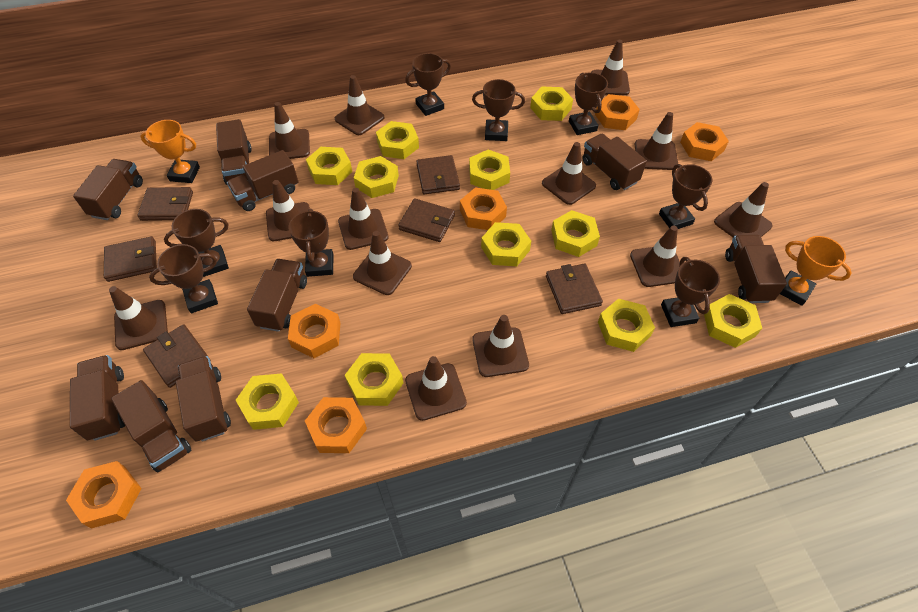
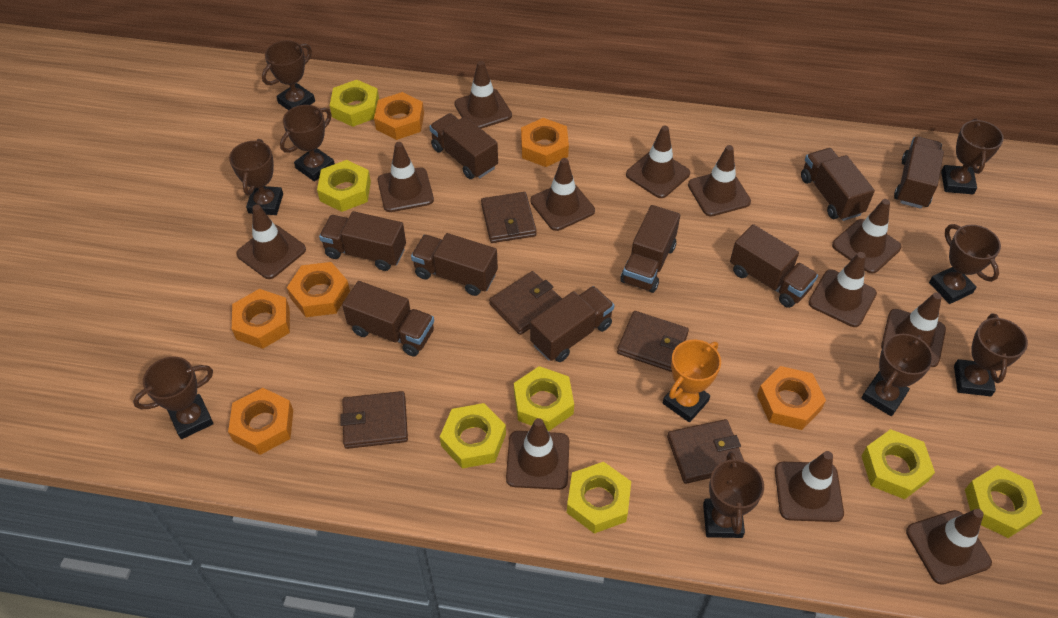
brown traffic cone: [109,286,168,350] [266,180,310,241] [269,102,310,159] [335,75,384,135] [338,188,389,250] [353,231,412,295] [405,356,467,421] [472,315,529,377] [542,142,596,205] [591,40,630,95] [630,225,680,287] [635,112,678,170] [714,182,773,237] = 13 -> [236,204,306,279] [378,142,434,212] [454,61,512,129] [506,418,569,490] [530,158,595,231] [626,126,690,198] [688,145,751,216] [775,451,844,522] [808,252,877,327] [832,199,901,274] [881,292,946,367] [906,509,992,585] = 12
brown trophy: [149,244,218,313] [164,209,229,277] [288,209,334,277] [405,53,451,116] [472,79,525,141] [569,72,608,135] [659,164,712,229] [661,257,720,327] = 8 -> [133,357,214,439] [229,139,283,215] [262,40,315,110] [280,105,335,181] [703,451,764,538] [861,334,934,416] [929,224,1001,304] [941,119,1004,194] [954,313,1028,396] = 9
brown wallet: [104,236,157,282] [137,187,193,221] [143,324,211,388] [398,198,455,242] [416,155,460,194] [546,264,603,314] = 6 -> [340,391,408,449] [481,192,537,243] [489,271,562,335] [617,311,689,372] [667,419,744,484] = 5
orange trophy: [140,120,200,183] [780,236,852,306] = 2 -> [663,339,721,422] = 1
yellow nut: [236,373,299,430] [306,147,352,185] [345,353,403,406] [354,156,399,198] [376,121,419,159] [469,150,510,190] [481,222,531,266] [530,87,573,121] [551,210,600,257] [598,298,655,352] [704,294,762,348] = 11 -> [317,160,371,212] [330,80,379,127] [440,403,506,469] [514,366,574,432] [567,462,631,534] [861,429,935,499] [965,465,1042,538] = 7

